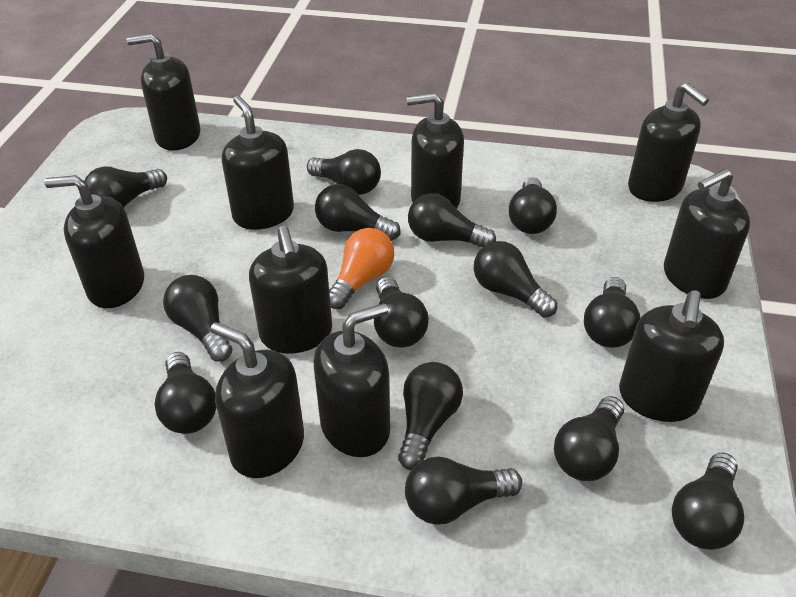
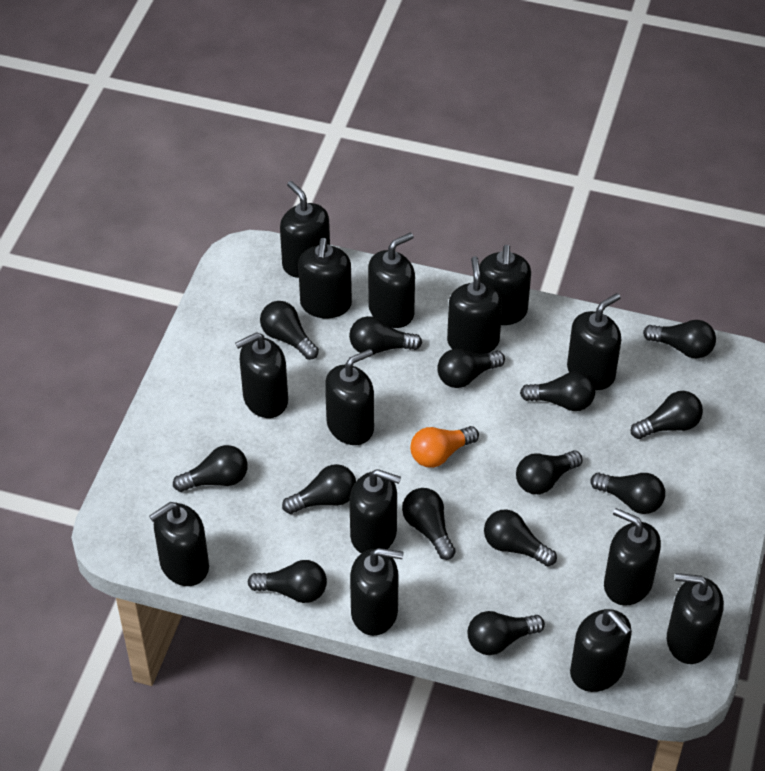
black soap dispenser: [44,175,144,308] [127,34,201,151] [210,322,304,478] [222,96,294,230] [249,226,332,353] [314,303,390,457] [406,93,464,208] [619,290,724,422] [628,83,709,202] [664,169,750,299] = 10 -> [149,502,209,586] [235,332,288,418] [280,181,330,278] [298,238,352,318] [325,349,374,445] [349,469,401,553] [350,548,404,636] [368,232,415,328] [447,256,503,354] [479,245,531,325] [567,293,621,390] [570,609,632,692] [604,508,661,606] [667,573,724,664] = 14

